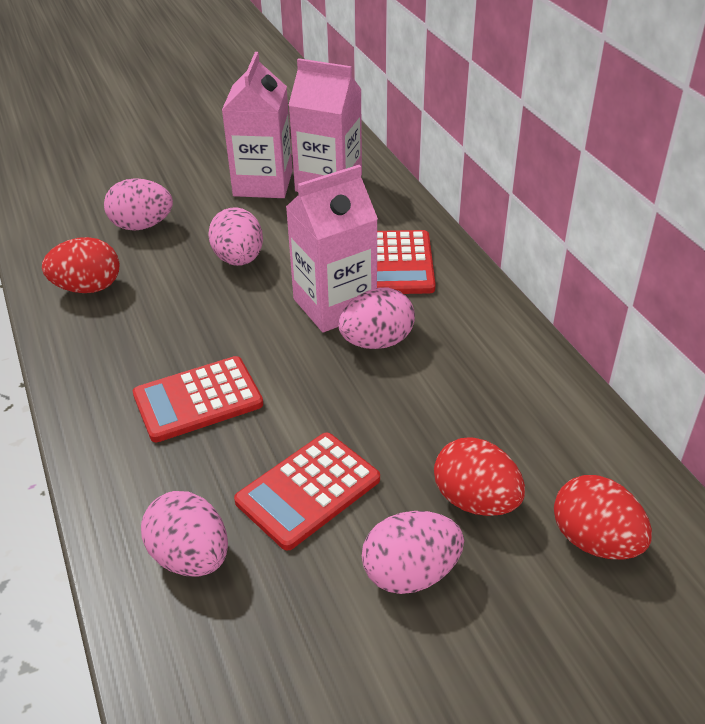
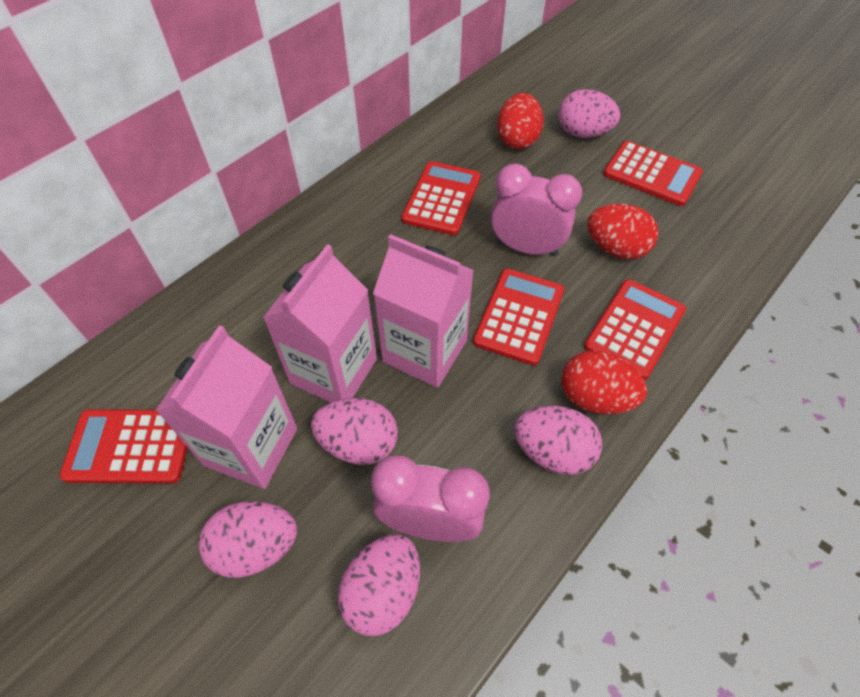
pink clock: none = 0 -> [371,455,490,542] [491,164,582,256] = 2
red calculator: [133,356,263,442] [234,432,380,551] [377,230,436,294] = 3 -> [59,409,188,484] [401,161,481,235] [473,269,564,366] [584,279,686,380] [603,141,703,206] = 5

